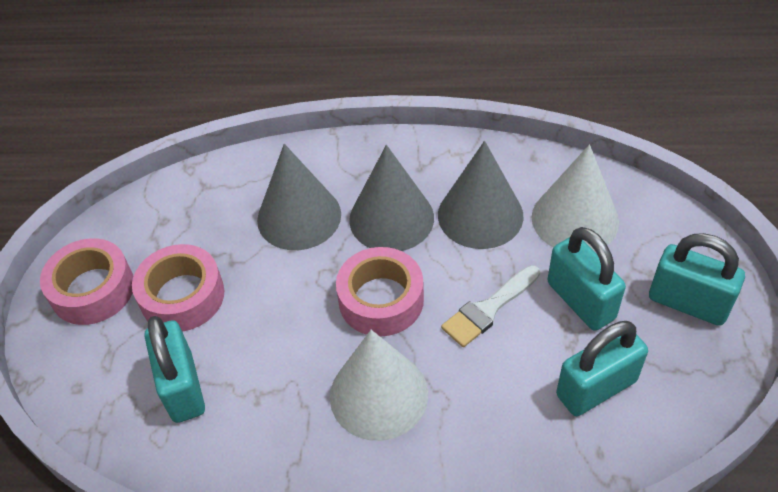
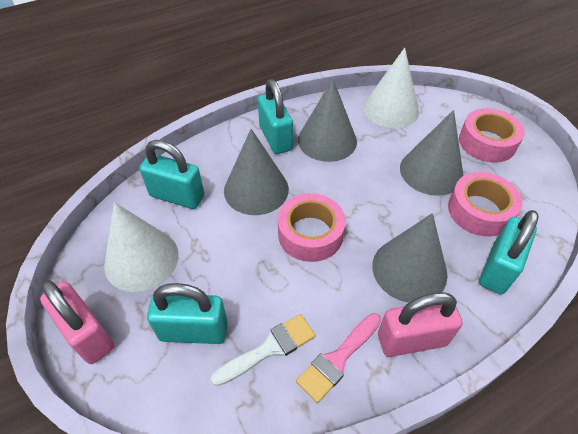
grey cone: [257,144,341,250] [349,145,434,251] [438,141,523,249] = 3 -> [224,129,289,215] [298,79,357,162] [372,213,447,303] [400,110,464,196] = 4
pink brush: none = 0 -> [296,313,381,403] = 1
pink padlock: none = 0 -> [40,280,114,364] [378,292,463,357] = 2

